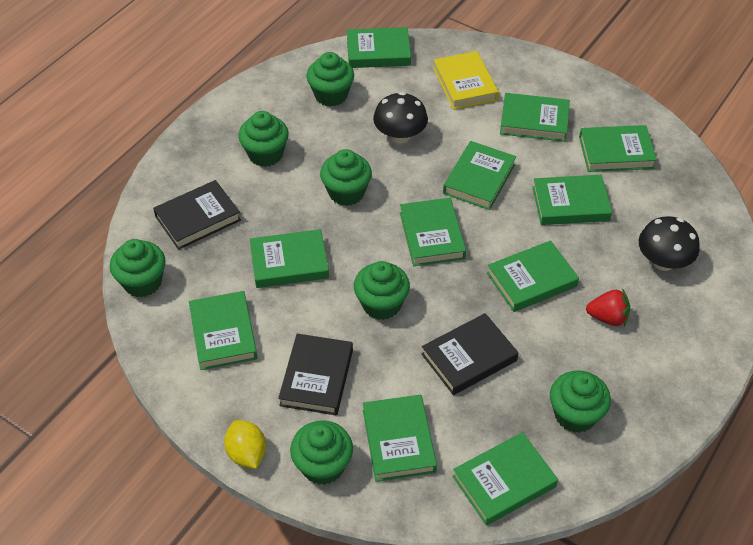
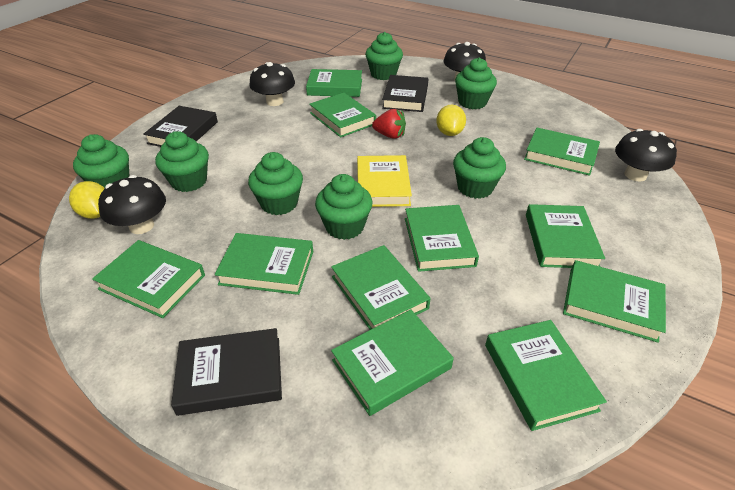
black mushroom: [373,92,428,143] [639,216,700,271] = 2 -> [98,175,166,234] [249,62,295,106] [443,42,486,81] [615,129,677,182] = 4
yellow lemon: [224,420,266,469] = 1 -> [69,181,105,219] [436,104,466,136] = 2

